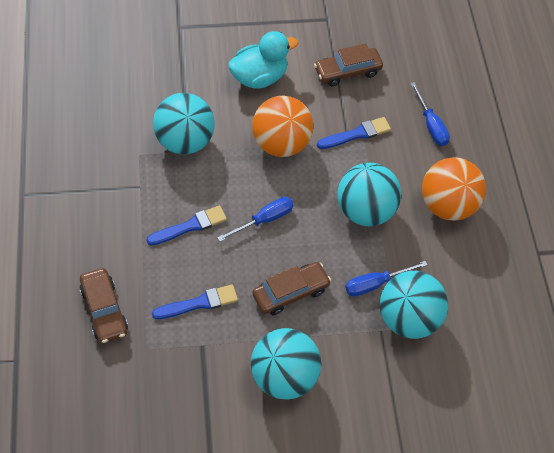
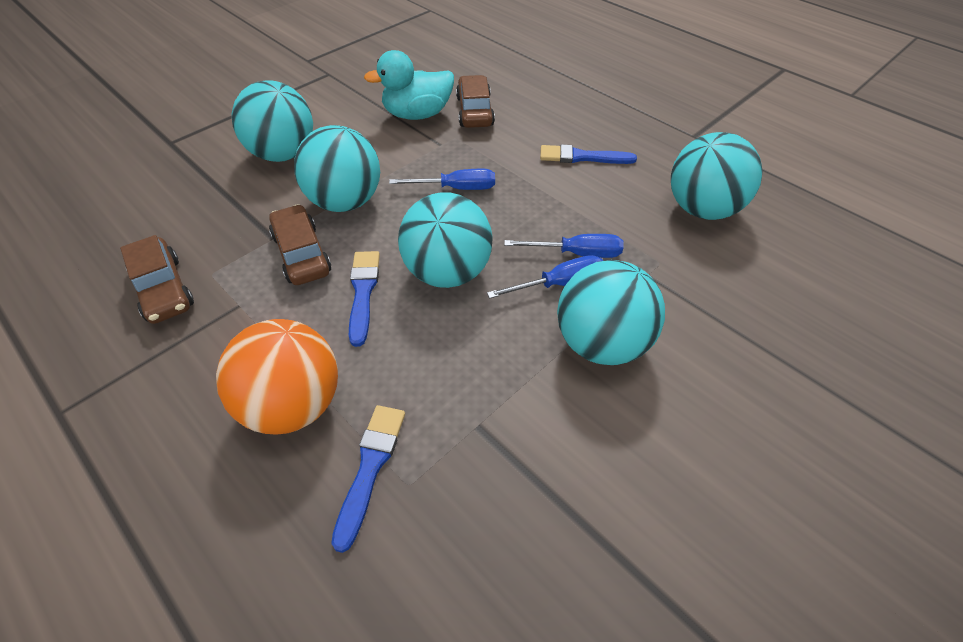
orange ball: [252,95,313,157] [422,157,486,221] = 2 -> [216,319,338,435] = 1
turquoise ball: [153,93,215,154] [251,328,321,400] [337,163,401,226] [380,271,448,339] = 4 -> [232,80,313,162] [294,125,380,212] [398,192,493,288] [557,260,665,365] [671,132,763,220] = 5

